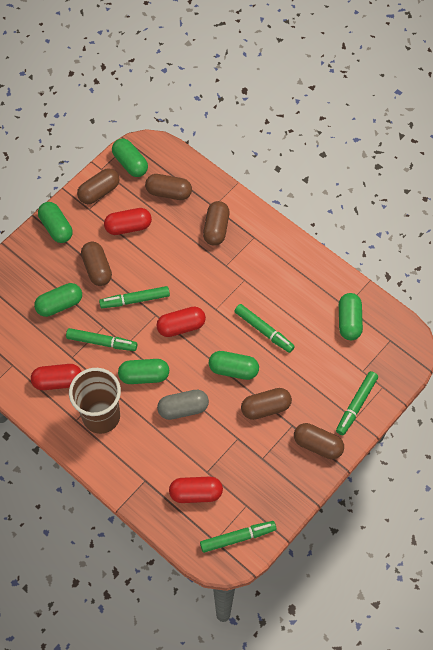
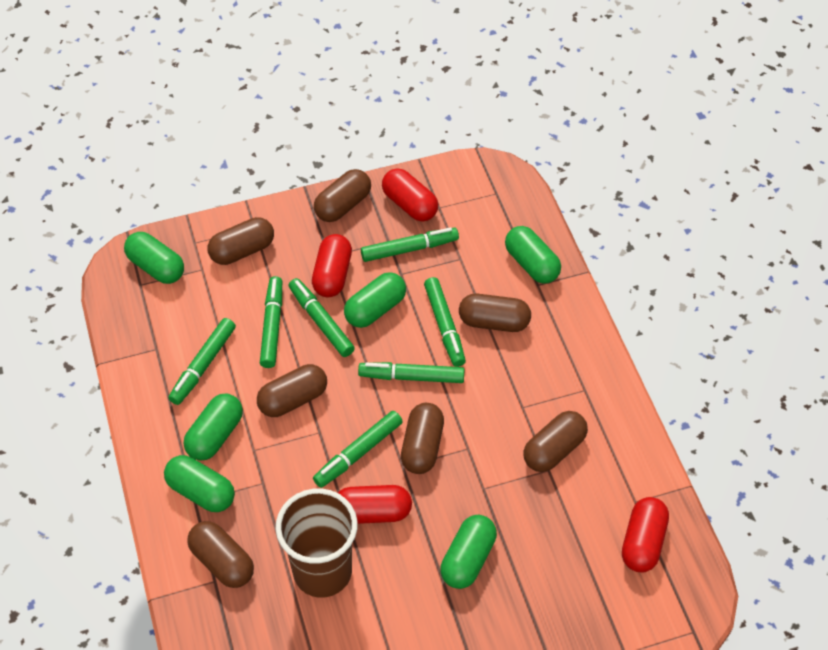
brown capsule: [77,168,120,204] [81,242,112,286] [145,174,192,200] [203,201,229,246] [241,388,292,420] [294,423,344,459] = 6 -> [187,521,254,588] [208,217,274,265] [257,364,327,417] [314,169,371,222] [401,403,444,474] [459,294,531,332] [523,411,588,472] = 7
green marker: [66,328,137,351] [99,286,170,308] [200,521,276,553] [234,304,295,353] [336,371,378,435] = 5 -> [168,318,236,405] [260,276,282,368] [288,278,355,357] [313,411,403,488] [358,362,465,383] [361,227,459,262] [424,277,466,367] = 7
grey capsule: [157,390,209,420] = 1 -> none = 0

